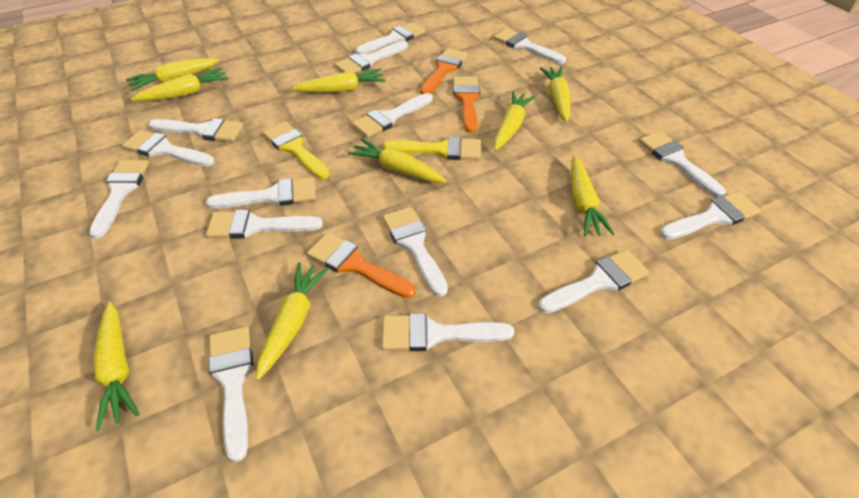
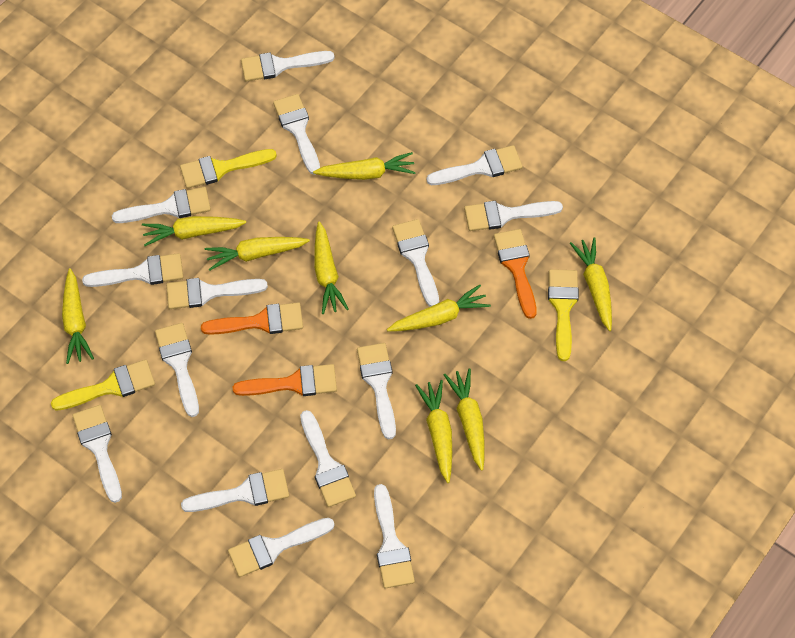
yellow brush: [263,121,330,179] [383,136,481,160] = 2 -> [51,360,155,411] [180,149,277,189] [548,269,579,361] = 3

